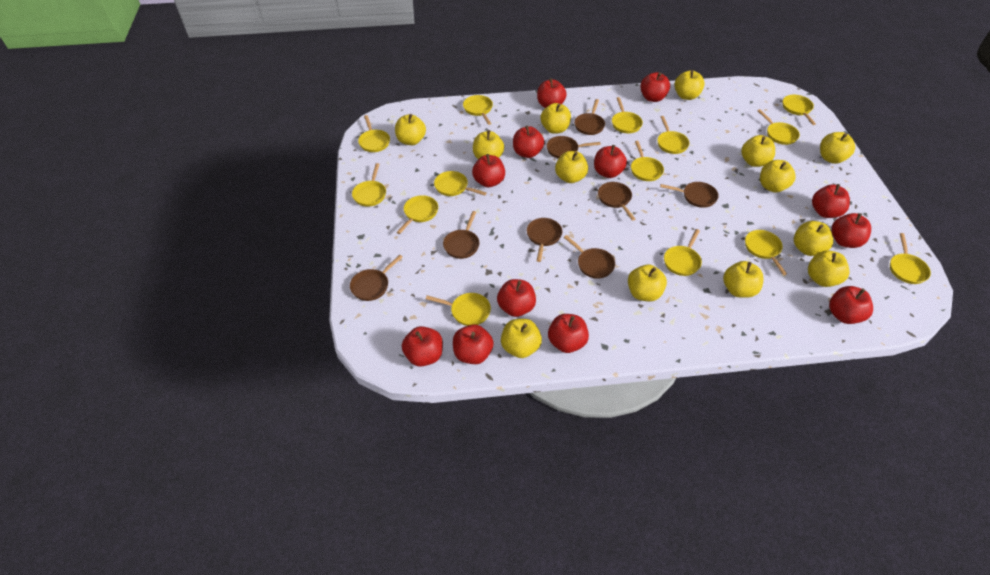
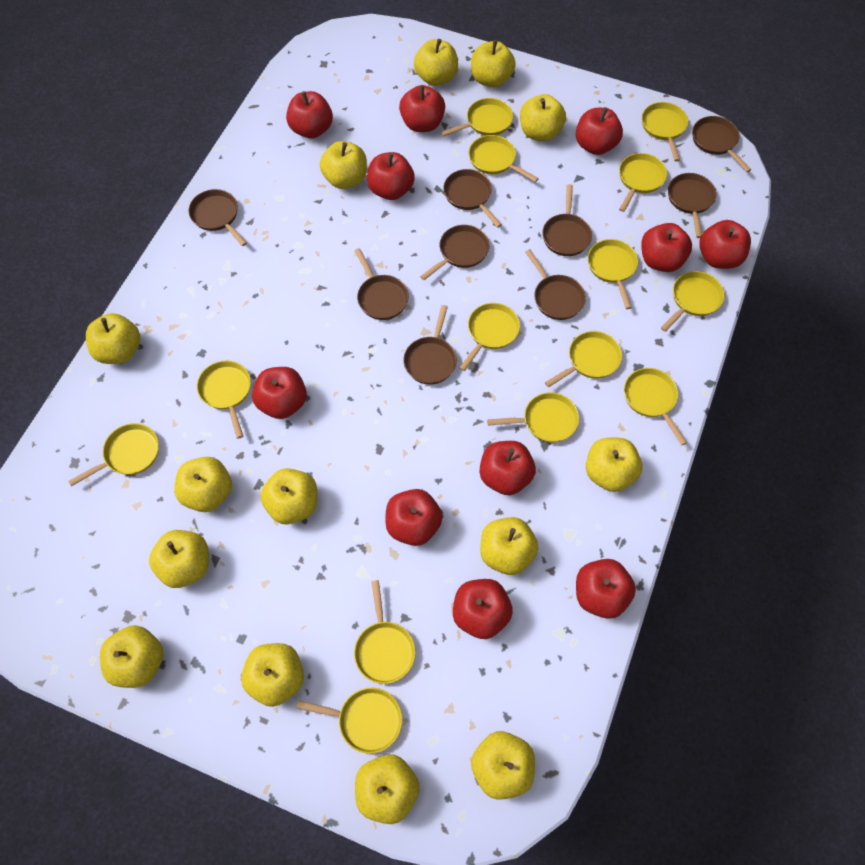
brown pan: [350,255,402,301] [443,211,480,259] [527,218,562,262] [546,136,601,159] [564,235,615,279] [574,99,605,135] [598,182,635,221] [660,182,719,208] = 8 -> [188,189,247,246] [355,248,409,320] [404,305,457,385] [420,225,489,280] [443,169,502,228] [525,249,586,320] [542,184,592,256] [668,173,717,238] [692,116,751,172] = 9
red apple: [402,326,443,367] [453,324,494,364] [472,154,505,187] [497,279,536,317] [513,126,544,158] [537,78,567,108] [548,314,589,353] [594,145,627,178] [640,72,670,102] [812,184,850,218] [829,286,873,324] [831,213,871,248] = 12 -> [252,367,307,419] [286,91,333,139] [367,152,415,200] [385,489,443,546] [399,85,445,132] [453,579,513,639] [480,441,536,495] [576,107,623,155] [576,559,636,619] [641,223,692,272] [699,220,751,269] = 11
yellow apple: [395,114,426,145] [473,130,504,159] [501,319,542,358] [541,103,571,134] [555,151,588,183] [628,265,667,301] [674,70,705,100] [723,261,763,298] [741,135,775,167] [760,160,796,192] [794,221,833,256] [808,250,849,287] [820,132,855,164] = 13 -> [86,313,140,364] [100,625,163,688] [149,530,209,588] [174,457,232,512] [241,643,304,707] [260,468,317,524] [320,141,367,189] [355,754,420,824] [414,39,458,86] [471,40,516,88] [471,731,535,800] [480,517,538,575] [520,94,566,142] [586,438,643,492] = 14

